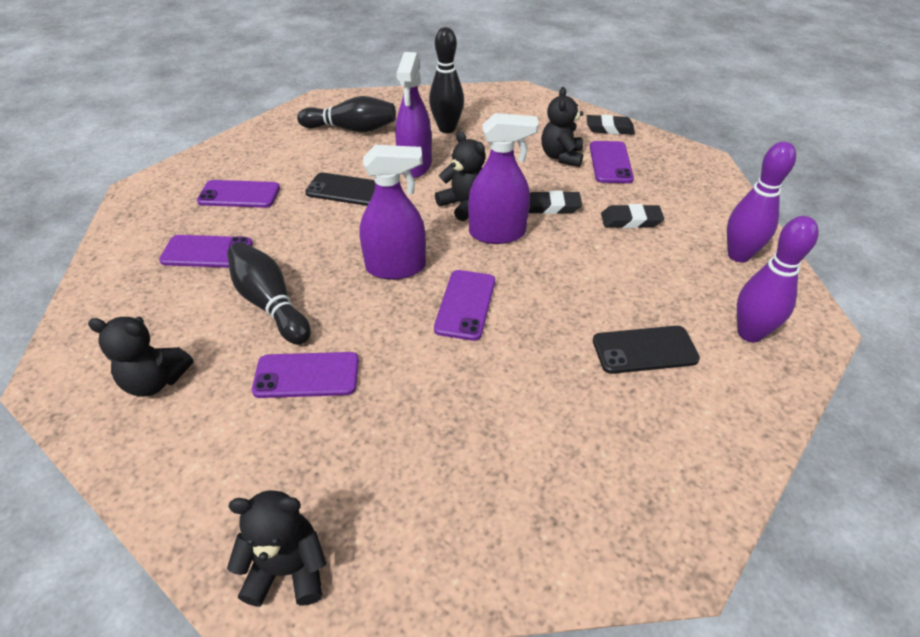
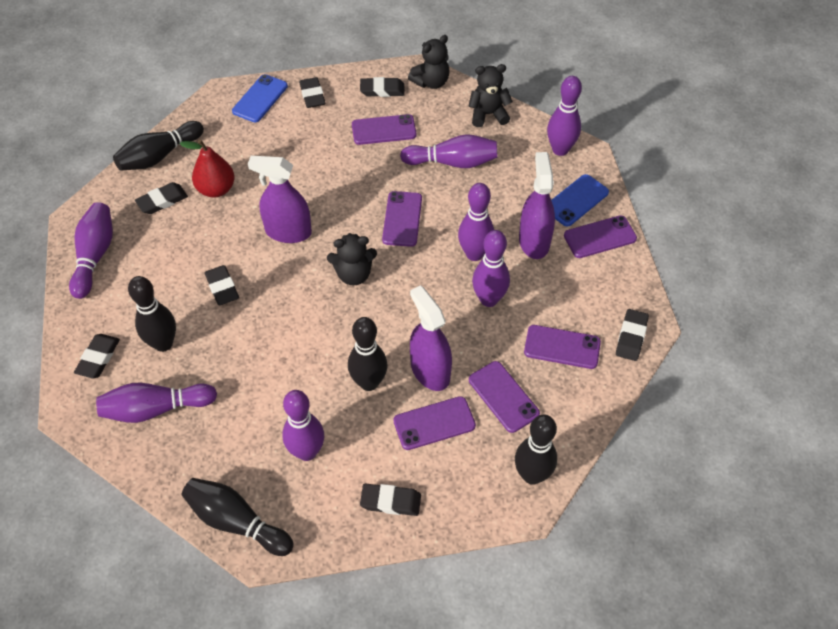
black bowling pin: [227,242,311,345] [297,96,396,132] [429,27,464,133] = 3 -> [113,121,204,171] [128,276,176,352] [182,478,294,556] [348,317,388,391] [515,415,557,485] = 5
black eraser: [529,191,582,214] [587,115,635,135] [601,204,664,228] = 3 -> [74,334,120,379] [135,182,188,214] [204,265,239,305] [299,77,326,108] [360,77,405,97] [360,483,421,516] [616,309,649,361] = 7
black phone: [305,173,375,206] [593,326,700,374] = 2 -> none = 0
black teddy bear: [88,317,193,396] [227,490,327,607] [435,131,485,221] [541,87,583,167] = 4 -> [327,233,377,285] [408,35,450,89] [469,64,513,127] = 3
blue phone: none = 0 -> [232,74,288,122] [551,174,609,227] = 2
purple bowling pin: [727,141,796,262] [737,216,819,342] = 2 -> [69,202,113,299] [96,383,217,423] [282,390,324,461] [400,134,497,168] [458,183,494,261] [472,230,510,307] [547,76,582,156] = 7
purple phone: [159,235,253,268] [197,180,280,208] [252,352,359,398] [434,270,495,341] [590,141,634,183] = 5 -> [352,114,416,145] [382,191,422,247] [393,396,476,450] [469,361,540,433] [524,325,601,369] [564,215,637,258] = 6
red pear: none = 0 -> [180,139,235,197] = 1

